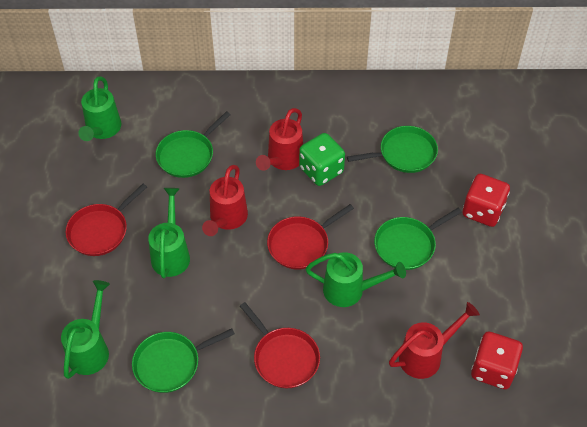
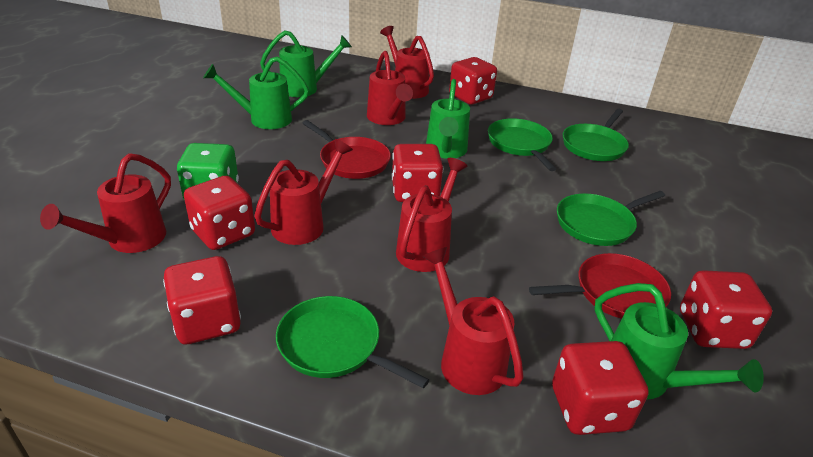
red dice: [463,174,510,227] [471,332,523,389] = 2 -> [163,256,241,345] [184,176,255,250] [392,144,443,202] [449,57,497,105] [552,341,649,435] [680,270,772,349] = 6
red pan: [66,184,147,256] [240,302,320,388] [267,204,354,270] = 3 -> [303,120,391,179] [529,253,671,319] = 2
red watering can: [202,165,248,236] [256,108,303,171] [389,302,480,379] = 3 -> [40,153,171,253] [254,139,353,245] [367,51,413,125] [380,26,434,99] [396,158,468,272] [422,247,524,395] = 6

